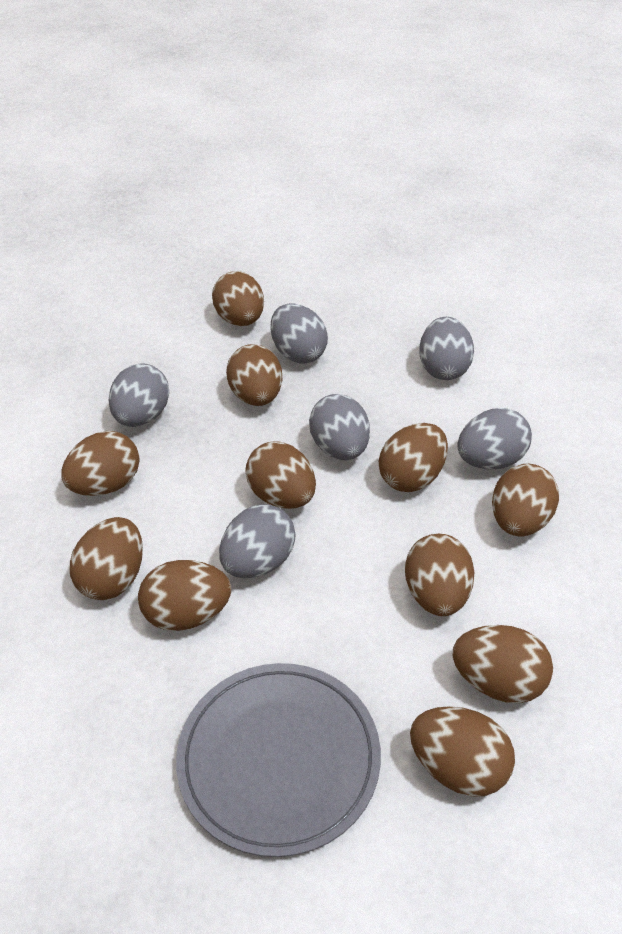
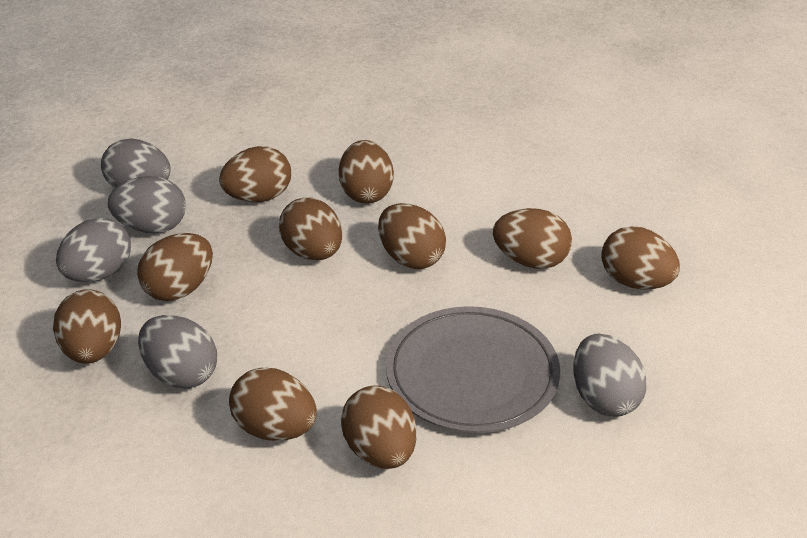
brown egg: [61,431,140,496] [70,517,143,600] [138,560,231,631] [212,271,264,326] [226,344,283,406] [245,441,316,509] [379,423,448,492] [405,534,474,616] [410,706,515,797] [452,625,553,703] [492,464,559,536] = 11 -> [53,289,121,364] [137,233,213,301] [219,146,291,202] [229,368,317,441] [279,197,342,260] [339,140,394,204] [341,385,417,469] [378,203,446,269] [493,208,572,269] [601,226,680,289] = 10
grey egg: [109,363,169,427] [219,504,295,578] [271,303,328,364] [309,394,370,460] [419,317,474,380] [457,408,532,469] = 6 -> [56,218,131,282] [101,139,171,188] [108,176,186,233] [138,315,217,389] [573,334,647,417] = 5

